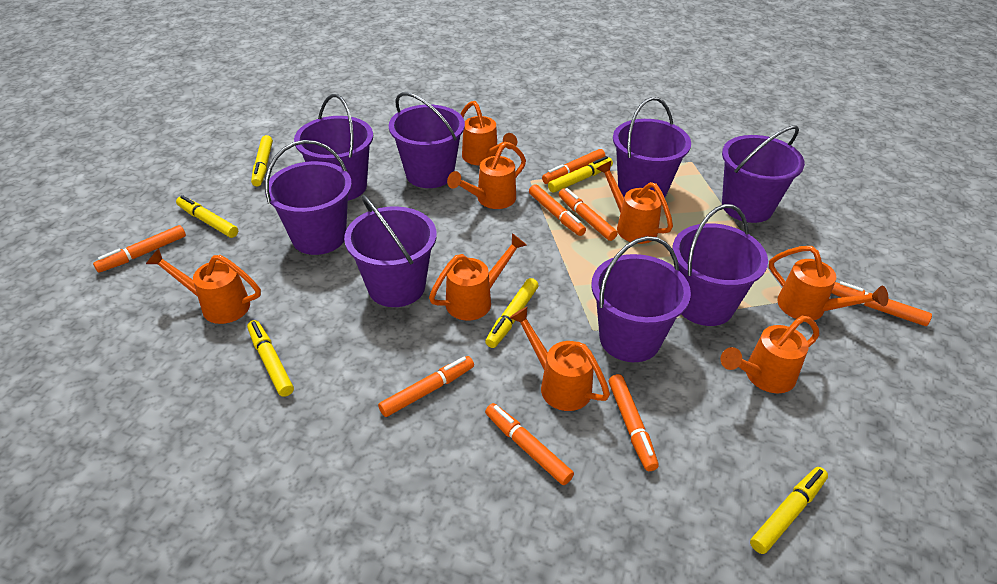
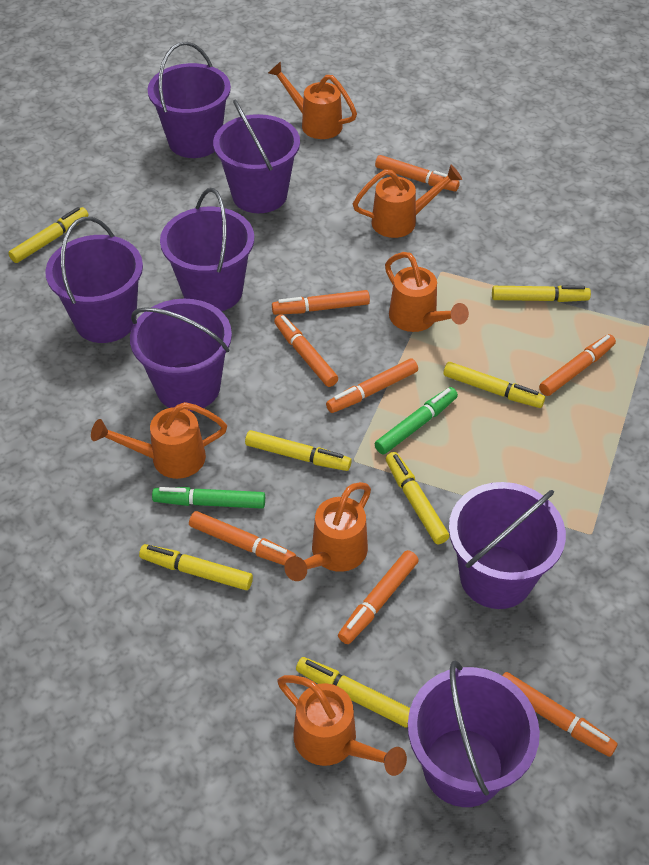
green marker: none = 0 -> [152,487,265,509] [375,387,458,454] = 2
orange watering can: [146,248,261,324] [429,233,527,321] [447,142,526,209] [461,101,517,166] [509,307,610,411] [596,161,673,244] [721,316,819,393] [769,246,888,320] = 8 -> [91,402,227,479] [268,61,357,139] [277,675,407,776] [284,482,371,581] [353,165,462,238] [385,252,469,332] = 6
purple bucket: [265,140,352,255] [294,94,373,201] [344,195,437,307] [389,92,465,188] [591,236,691,362] [613,97,691,198] [672,204,768,326] [722,125,805,223] = 8 -> [45,217,143,343] [130,299,232,412] [147,42,231,158] [160,188,254,311] [213,100,300,213] [408,661,540,807] [449,482,566,609] = 7
yellow marker: [176,195,238,238] [247,320,294,397] [251,135,273,187] [485,278,538,348] [548,156,613,193] [750,467,828,554] = 6 -> [8,207,89,263] [139,544,253,590] [245,430,352,471] [296,657,410,728] [386,452,449,544] [443,362,545,408] [492,285,591,302] = 7

